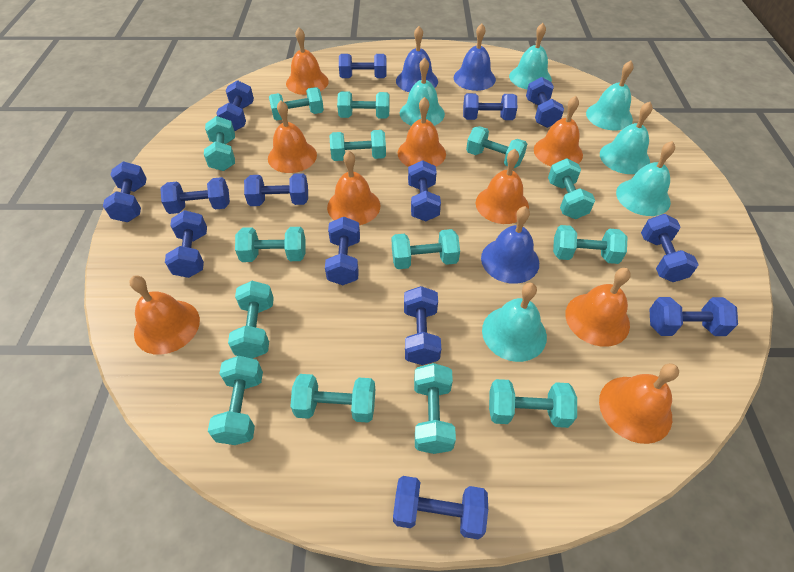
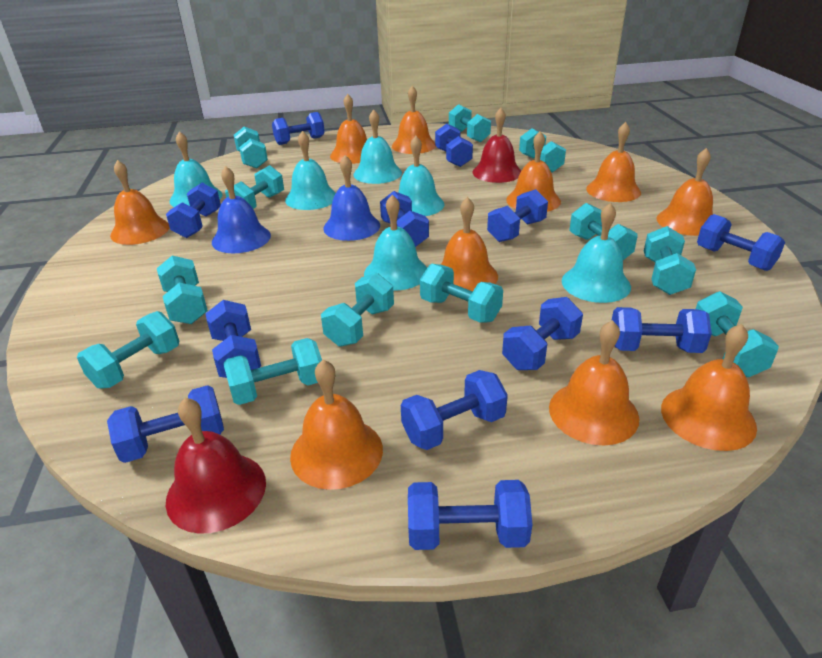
blue bell: [396,26,438,92] [454,24,496,91] [481,206,539,284] = 3 -> [212,166,271,253] [323,155,380,241] = 2
blue dumbbell: [103,162,147,222] [160,177,230,214] [165,210,207,278] [216,80,254,131] [244,173,308,206] [325,217,360,285] [339,54,387,78] [393,476,488,539] [404,286,441,365] [408,160,441,221] [463,93,517,120] [526,77,564,128] [641,214,699,282] [649,297,738,336] = 14 -> [107,385,224,463] [166,183,221,238] [206,300,261,378] [272,112,325,145] [380,191,429,247] [401,370,508,450] [408,480,533,550] [435,124,473,167] [487,189,548,242] [502,297,583,370] [611,307,712,353] [697,214,785,271] = 12
orange bell: [130,276,200,355] [268,100,317,173] [286,27,329,95] [327,150,380,225] [398,97,446,167] [476,149,529,224] [534,96,583,166] [565,268,631,347] [599,363,679,444] = 9 -> [110,160,169,245] [290,359,383,490] [330,94,367,164] [392,86,436,154] [440,197,498,291] [506,131,561,212] [549,320,639,445] [586,122,641,202] [657,148,713,236] [661,324,757,451] = 10
red bell: none = 0 -> [166,398,266,534] [473,108,521,183] = 2
turquoise dumbbell: [204,116,235,171] [208,356,263,445] [228,281,274,359] [235,227,306,262] [269,87,324,120] [290,374,375,423] [329,130,386,161] [337,91,390,119] [392,229,460,269] [414,363,456,454] [466,126,527,168] [489,379,577,428] [548,158,595,219] [553,225,627,264] = 14 -> [77,311,180,389] [157,256,208,324] [223,338,322,405] [225,165,284,209] [234,126,268,168] [321,273,394,347] [420,264,503,323] [449,104,491,143] [519,128,566,173] [569,203,638,260] [644,226,696,295] [696,291,779,377] = 12

